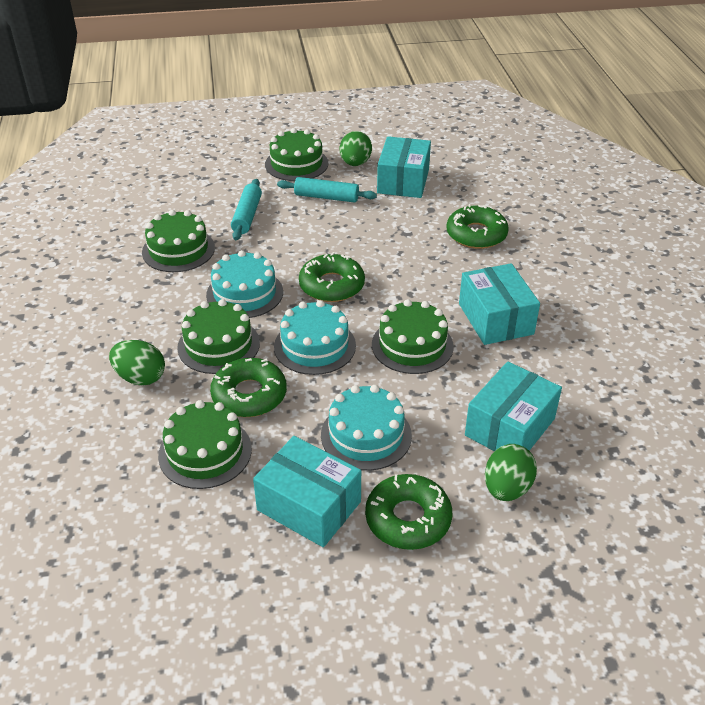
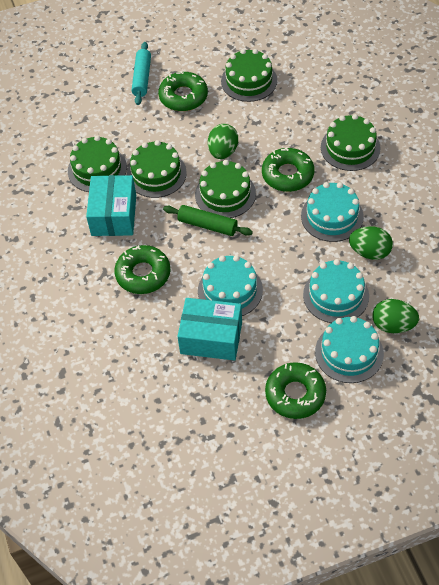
green rolling pin: none = 0 -> [163,205,253,236] = 1
turquoise box: [253,436,361,547] [377,136,431,198] [459,263,540,345] [465,361,562,451] = 4 -> [86,175,136,236] [177,298,242,361] = 2
turquoise cake: [206,250,283,318] [274,300,356,375] [321,385,412,471] = 3 -> [198,255,263,316] [301,182,364,242] [303,259,369,323] [315,316,384,383] = 4
turquoise rolling pin: [231,179,262,240] [277,177,377,203] = 2 -> [132,42,151,105] = 1

